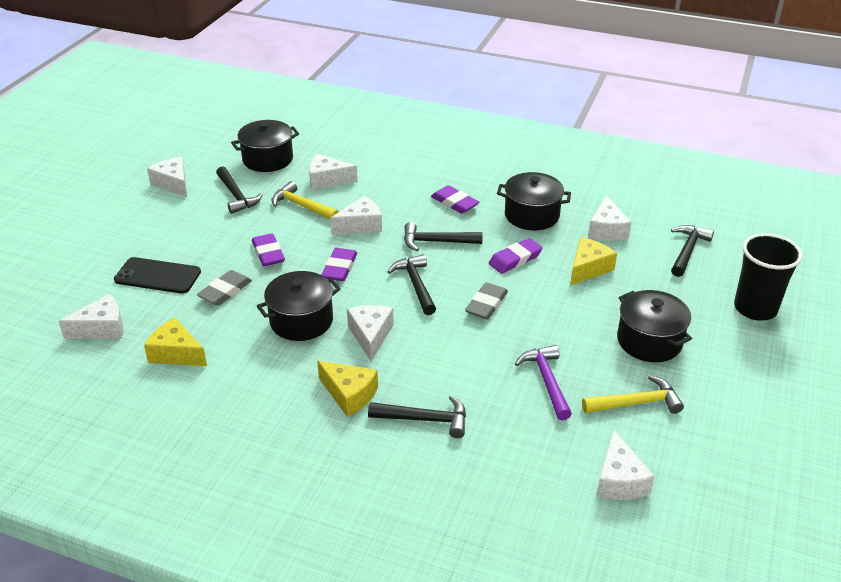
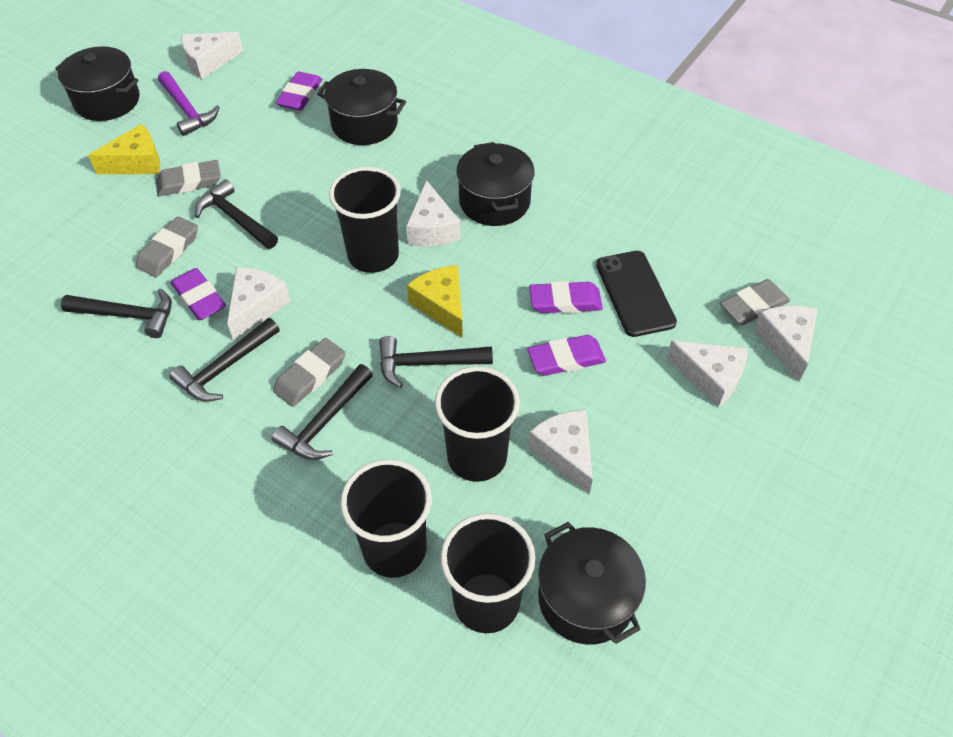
black cup: [734,233,803,321] = 1 -> [329,167,401,273] [340,459,432,578] [435,366,520,482] [440,513,535,633] = 4
grey eraser: [197,270,252,306] [465,282,508,320] = 2 -> [136,216,198,277] [156,160,221,196] [273,338,346,407] [720,279,790,325] = 4
white cheese: [58,294,124,339] [147,157,187,197] [309,154,358,190] [330,196,382,235] [347,305,394,361] [588,195,632,241] [596,429,655,500] = 7 -> [181,32,243,79] [227,267,291,341] [406,180,460,246] [528,410,593,494] [666,341,747,408] [753,305,817,381] = 6
yellow cheese: [144,318,207,366] [317,361,378,417] [570,237,617,286] = 3 -> [88,124,160,174] [407,265,463,338] = 2
yellow hammer: [271,181,339,219] [582,375,684,414] = 2 -> none = 0

